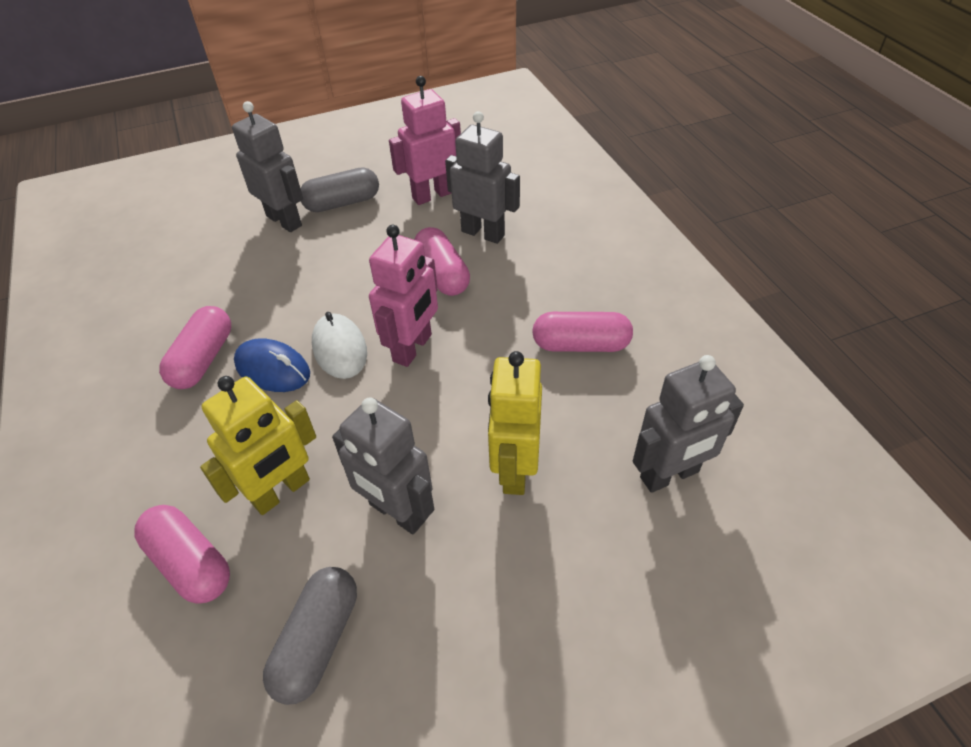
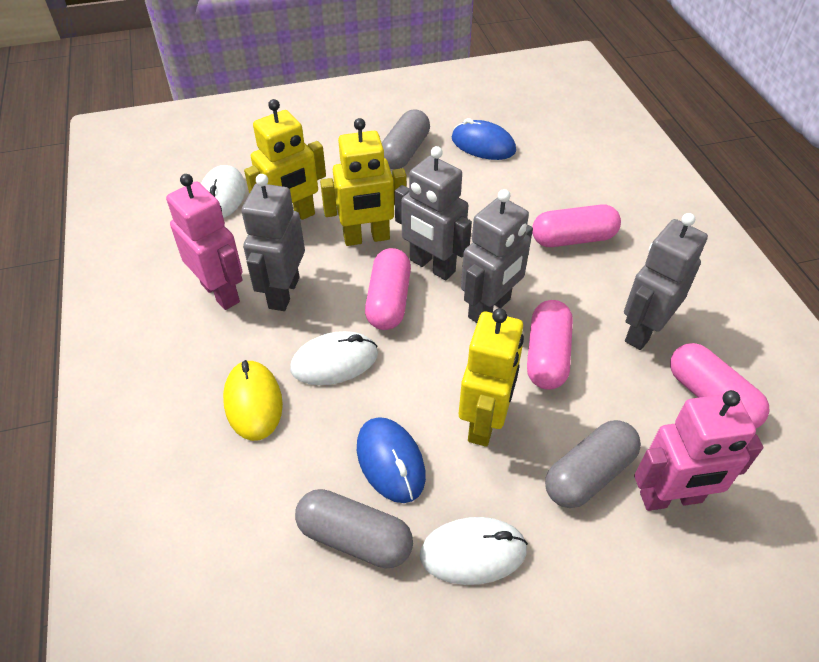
blue mouse: [234,338,310,392] = 1 -> [357,417,426,503] [452,118,516,160] = 2
grey capsule: [263,567,357,705] [300,167,379,212] = 2 -> [295,489,413,569] [382,109,430,169] [545,420,641,508] = 3
white mouse: [312,312,367,379] = 1 -> [201,165,246,218] [290,331,378,385] [420,517,528,585] = 3
yellow mouse: none = 0 -> [223,360,283,441] = 1
yellow robot: [200,376,316,515] [488,351,542,495] = 2 -> [244,99,326,220] [320,118,407,246] [459,308,524,447] = 3

